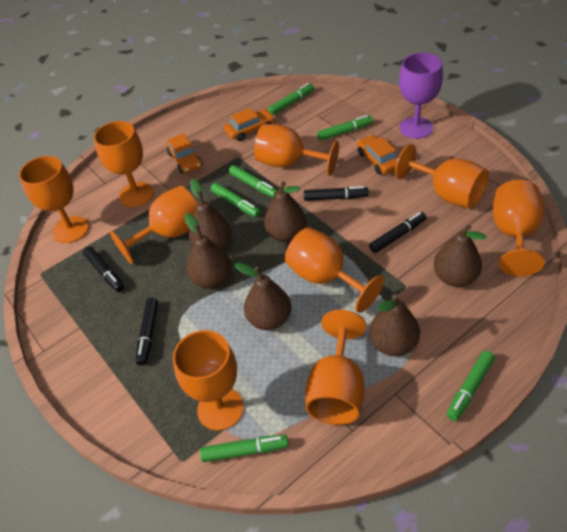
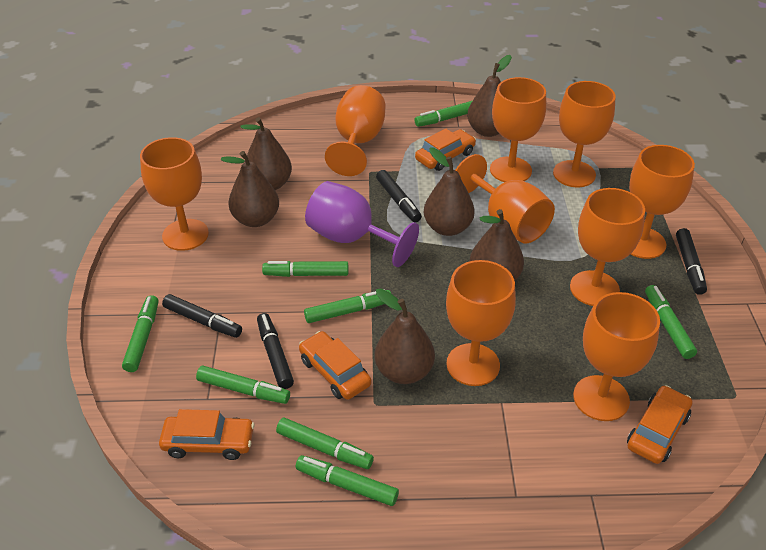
green marker: [200,435,288,462] [211,183,261,218] [229,165,278,198] [269,83,314,115] [317,115,373,141] [447,351,495,421] = 6 -> [122,295,159,372] [196,366,290,404] [262,261,348,277] [276,418,374,469] [296,455,399,506] [304,289,391,323] [414,101,472,127] [645,285,697,359] = 8
orange car: [166,134,202,174] [224,108,275,141] [357,135,398,174] = 3 -> [159,409,255,460] [299,331,371,400] [415,128,476,171] [627,385,692,464] = 4

